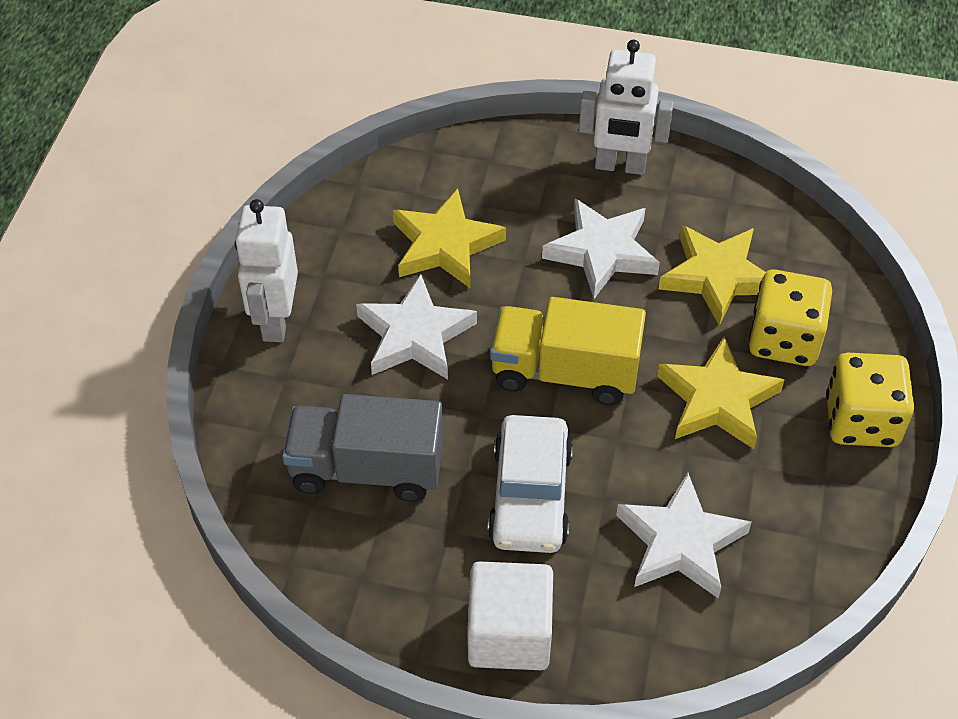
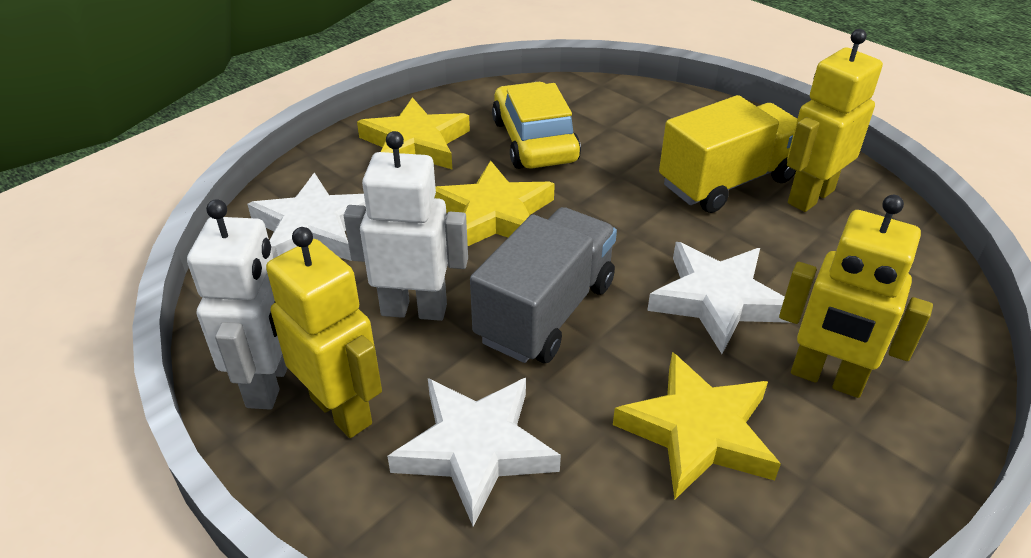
white car: [488,415,573,553] = 1 -> none = 0
white cube: [467,561,553,670] = 1 -> none = 0
yellow car: none = 0 -> [492,82,581,169] = 1
yellow dice: [749,269,832,366] [826,353,914,447] = 2 -> none = 0
yellow robot: none = 0 -> [266,227,382,438] [779,195,933,398] [787,29,883,212] = 3

